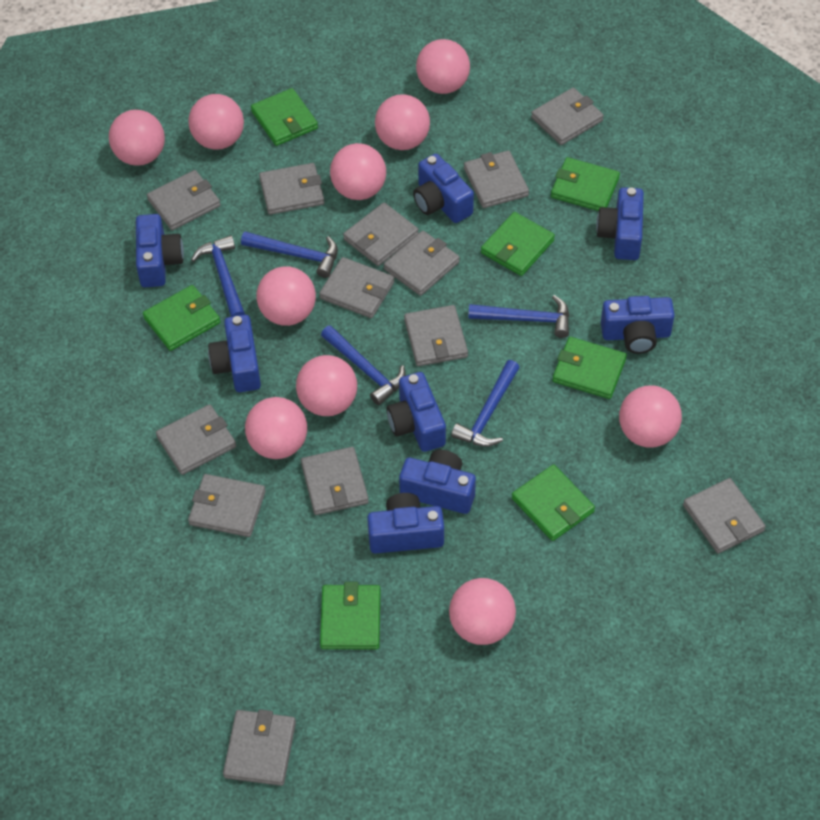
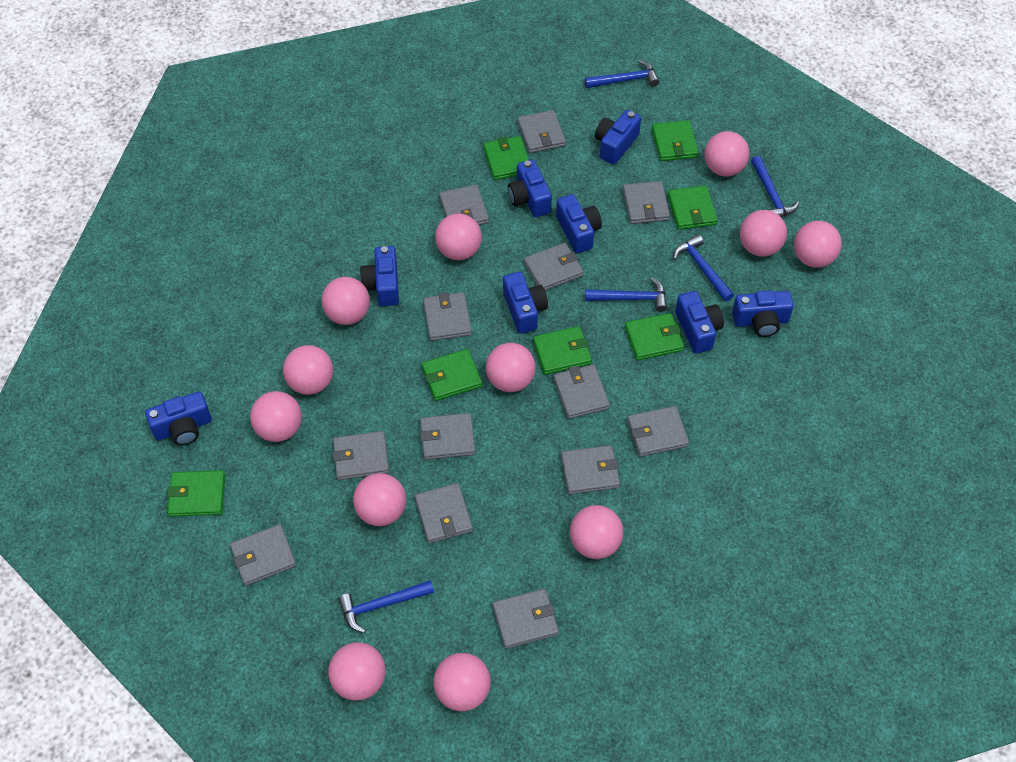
pink ball: [109,110,165,166] [188,94,244,150] [245,397,307,459] [257,266,316,326] [296,355,357,416] [330,143,386,200] [375,94,430,150] [416,39,470,94] [449,578,516,645] [619,386,682,448] = 10 -> [250,391,302,442] [283,345,333,395] [321,277,370,325] [328,642,386,700] [353,473,406,526] [433,653,491,711] [435,213,482,260] [486,343,536,392] [570,505,623,559] [704,131,750,176] [740,210,787,257] [794,221,842,268] = 12

